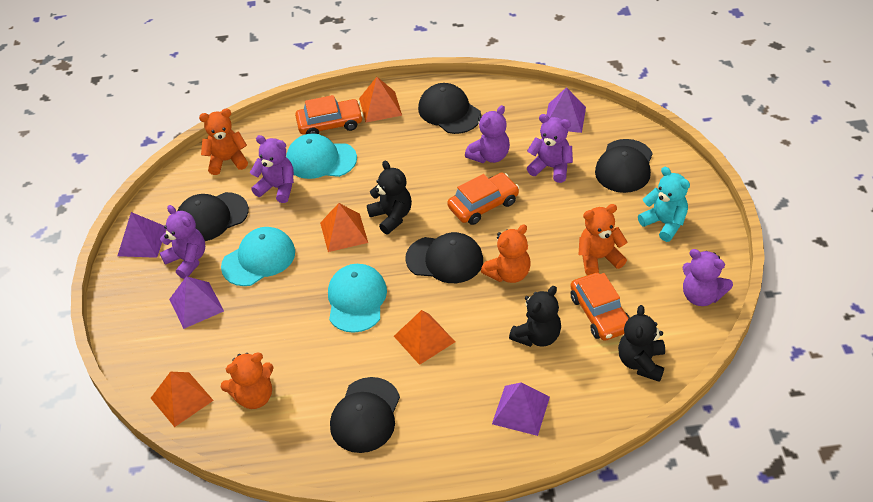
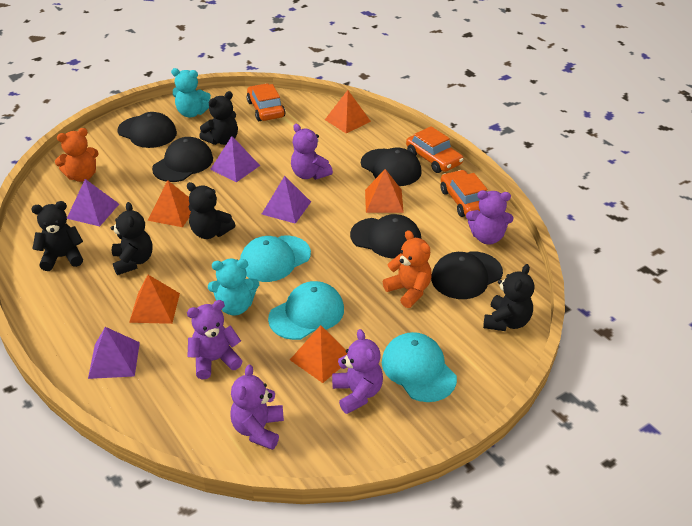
black teddy bear: [367,161,412,234] [509,286,561,347] [618,305,665,382] = 3 -> [31,201,83,271] [111,202,153,275] [187,182,235,239] [199,91,238,145] [483,264,534,331] = 5
orange pyramid: [151,372,214,427] [320,203,368,252] [359,77,402,122] [394,310,455,365] = 4 -> [129,275,180,324] [148,180,191,227] [290,325,347,383] [325,90,371,133] [365,169,404,213] = 5
orange teddy bear: [199,109,248,175] [221,352,274,409] [481,224,531,283] [579,204,627,275] = 4 -> [55,128,99,182] [383,230,432,308] = 2
turquoise teddy bear: [638,167,690,242] = 1 -> [171,68,211,117] [208,259,259,315] = 2

